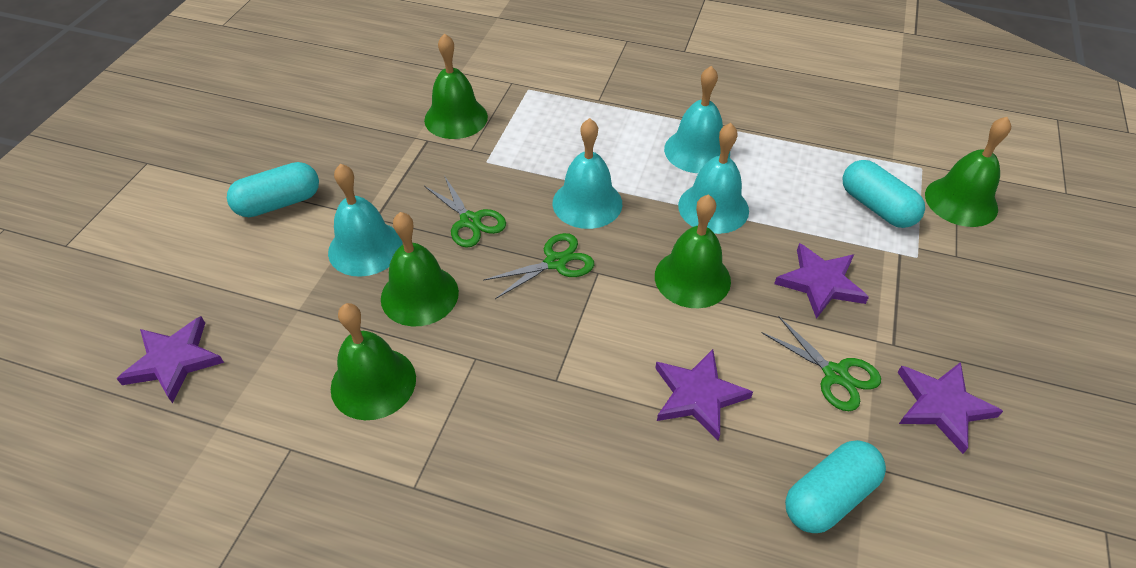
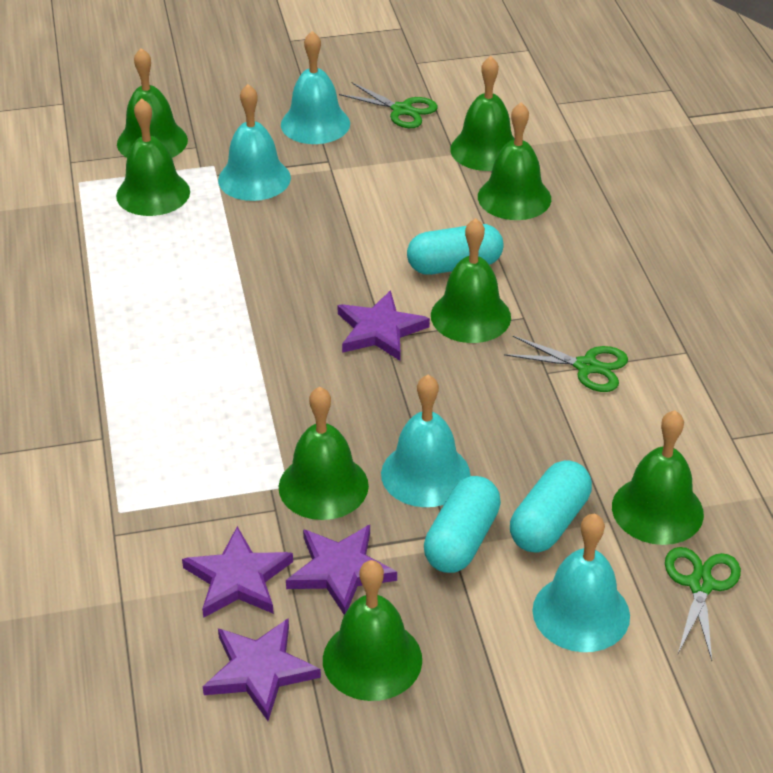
green bell: [331,303,416,420] [381,212,459,326] [424,33,488,139] [655,194,731,308] [925,117,1011,227] = 5 -> [116,98,190,216] [117,48,188,158] [279,387,369,520] [323,560,422,701] [431,218,511,343] [450,56,514,171] [478,103,551,220] [612,410,704,545] = 8

